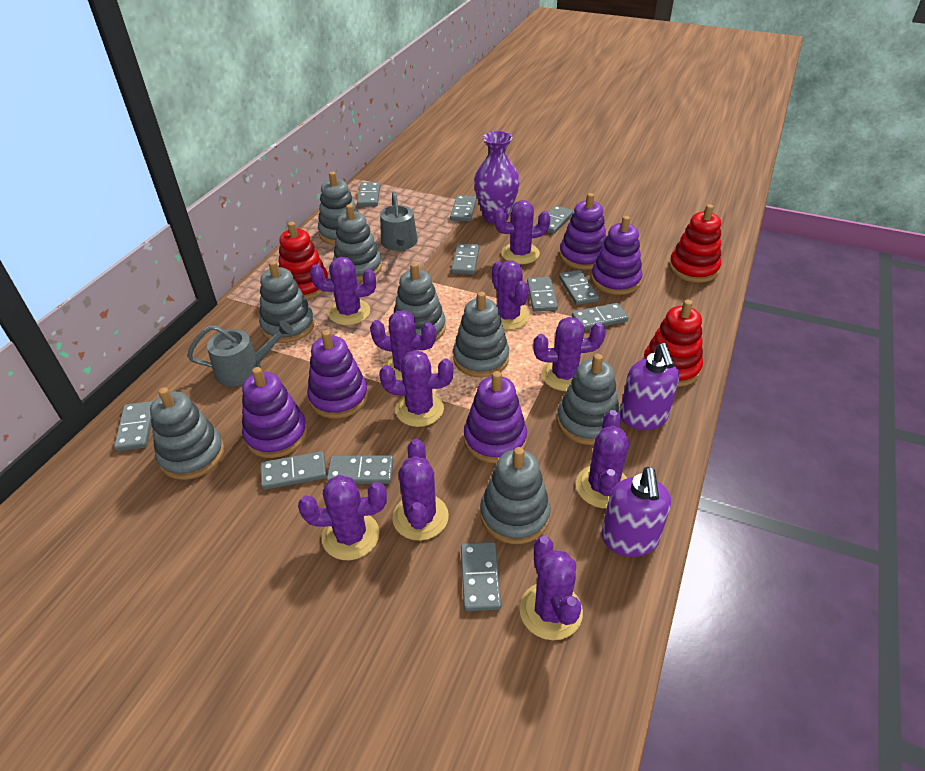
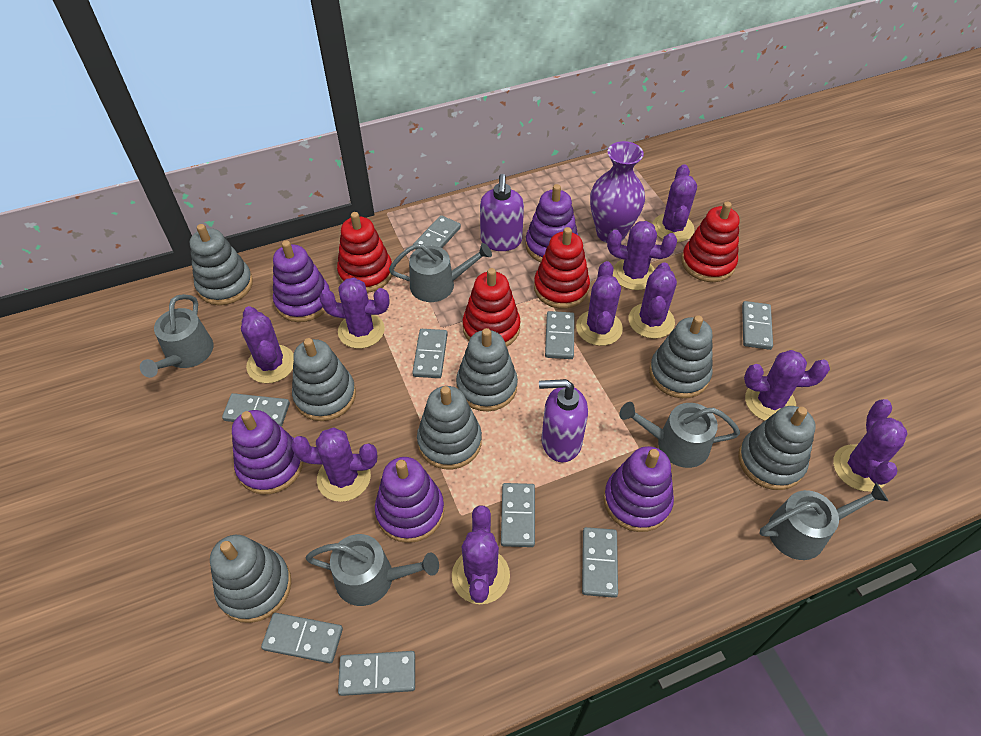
grey domino: [114,401,153,451] [261,451,327,490] [327,455,394,484] [357,182,380,207] [450,195,477,222] [451,244,479,275] [461,542,502,611] [527,277,558,311] [536,205,573,234] [559,270,599,305] [572,303,629,330] = 11 -> [222,393,290,427] [261,613,343,663] [338,651,415,696] [412,329,448,378] [413,215,461,250] [501,483,535,547] [545,311,575,359] [582,527,618,598] [742,301,773,350] = 9
grey stacking toy: [150,387,224,480] [259,261,315,343] [318,172,359,245] [333,204,382,281] [394,263,446,341] [453,292,509,377] [480,447,551,544] [557,354,620,445] = 8 -> [190,224,253,305] [210,535,291,623] [292,338,356,421] [417,386,482,469] [456,328,518,411] [649,315,712,398] [738,406,815,490] = 7
grey watering can: [187,320,293,386] [380,192,418,251] = 2 -> [140,294,213,378] [306,534,439,606] [389,243,492,302] [619,402,740,468] [760,483,888,560] = 5
red stacking toy: [279,222,329,300] [643,300,703,387] [669,204,721,283] = 3 -> [337,212,392,293] [463,268,521,347] [534,227,590,309] [681,202,740,282] = 4

